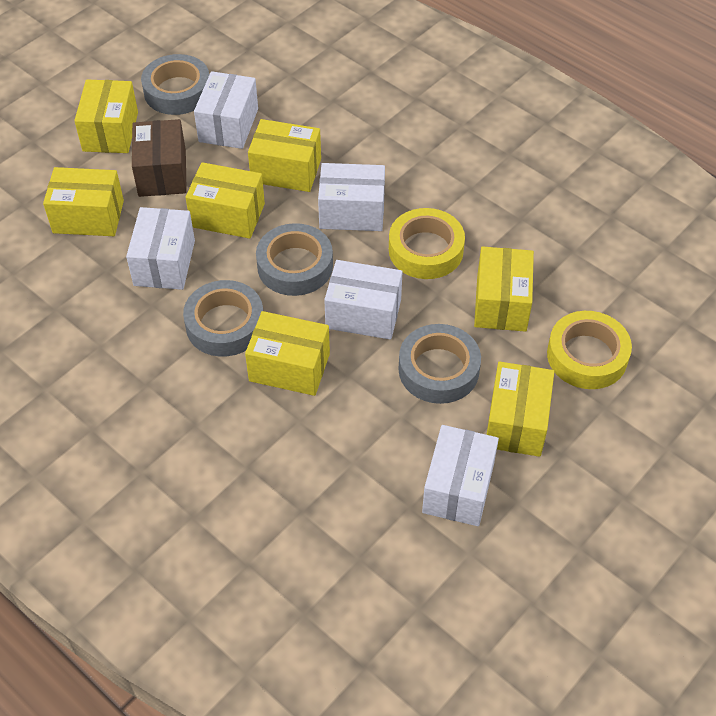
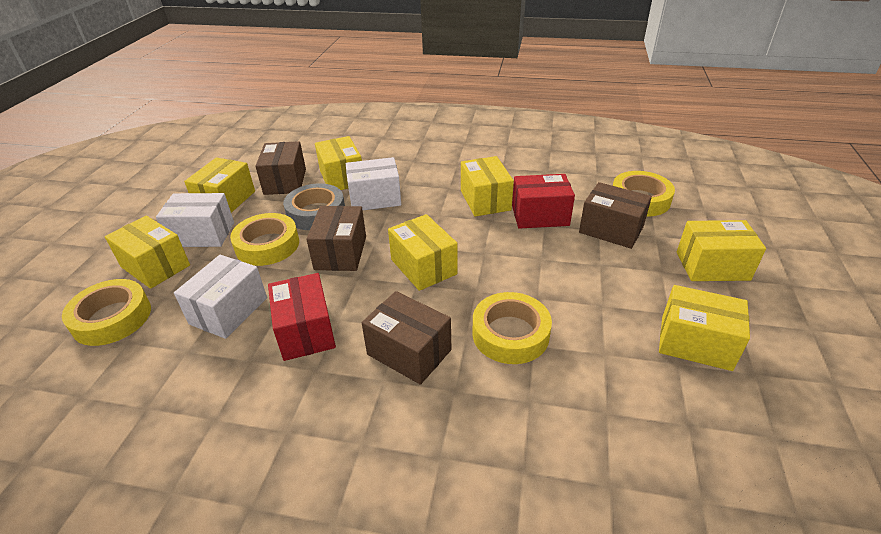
brown box: [132,119,187,197] = 1 -> [255,141,306,195] [306,206,366,271] [362,291,451,385] [579,182,652,249] = 4
grey tape: [141,54,209,115] [183,280,263,357] [256,223,333,296] [398,324,481,404] = 4 -> [283,184,345,230] = 1
red box: none = 0 -> [268,273,336,361] [512,174,575,229] = 2
white box: [126,207,195,290] [194,71,258,149] [318,163,385,231] [324,260,402,340] [422,425,499,526] = 5 -> [156,193,234,247] [174,255,267,339] [346,157,401,210] = 3
yellow tape: [389,208,465,279] [547,311,632,389] = 2 -> [62,279,151,346] [230,213,299,266] [472,292,552,364] [613,171,675,216] = 4

